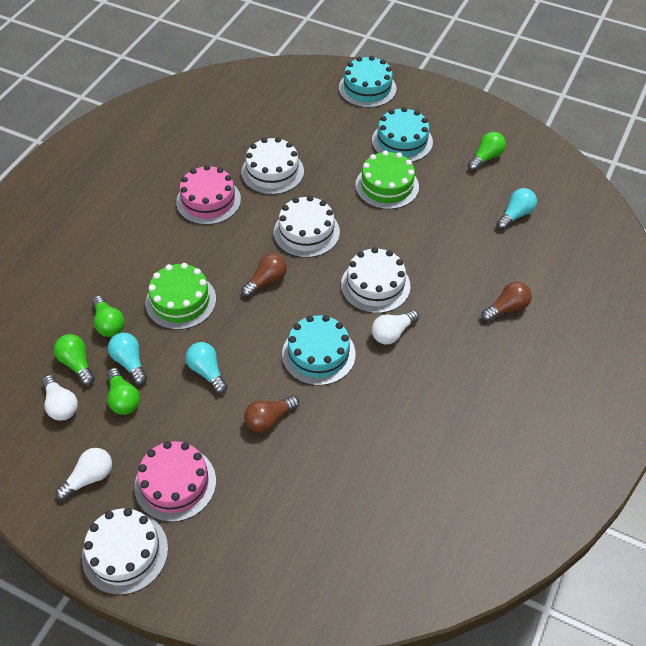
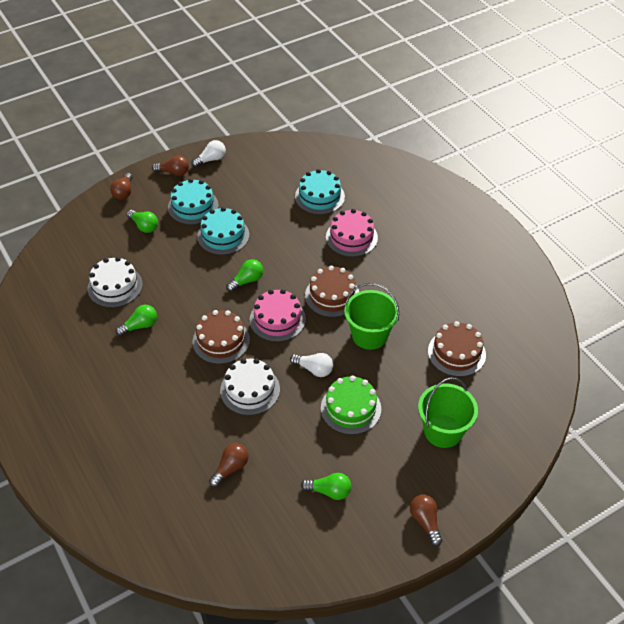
brown cake: none = 0 -> [193,310,250,364] [305,266,359,317] [428,321,486,377] = 3
brown light bulb: [241,253,287,297] [244,396,299,433] [481,282,532,322] = 3 -> [110,173,132,200] [152,156,189,176] [209,443,249,487] [410,495,442,546] = 4
green bucket: none = 0 -> [344,283,399,350] [418,377,478,448] = 2
green cake: [145,263,216,330] [355,150,419,209] = 2 -> [321,376,381,435] = 1
turquoise light bulb: [108,333,147,385] [186,342,228,394] [497,188,537,230] = 3 -> none = 0
white cake: [82,508,168,595] [241,137,304,195] [274,196,340,258] [341,247,410,313] = 4 -> [88,257,143,308] [220,358,280,415] = 2
white light bulb: [42,375,78,421] [56,448,112,500] [372,310,419,344] = 3 -> [191,140,226,167] [290,353,333,377] = 2

